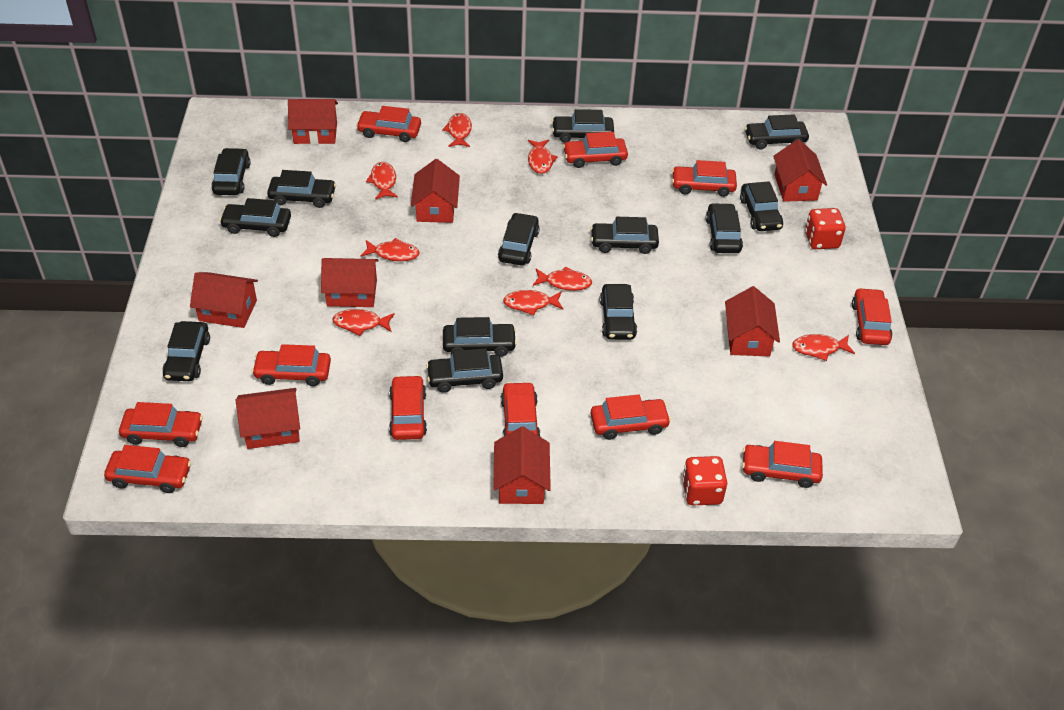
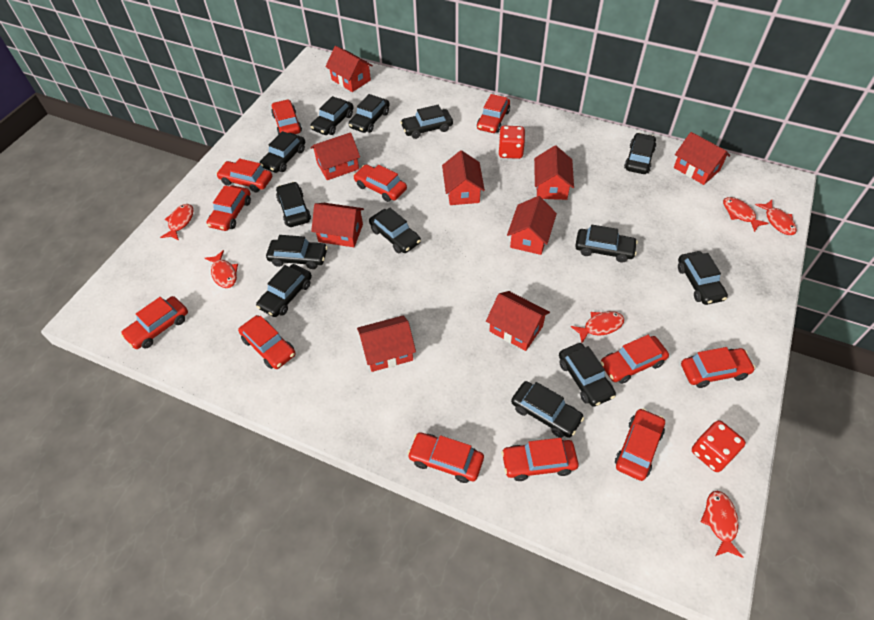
red car: [104,445,191,493] [119,402,203,447] [252,344,331,386] [356,106,421,142] [389,375,427,440] [501,382,541,437] [563,132,628,168] [590,394,671,440] [672,160,737,197] [742,441,823,488] [852,288,892,345] = 11 -> [121,296,188,349] [206,185,251,231] [216,158,272,193] [238,315,296,369] [271,99,302,134] [353,164,407,202] [408,432,484,483] [477,94,510,133] [501,438,579,481] [600,335,669,384] [615,408,665,481] [681,347,755,388] = 12
red fish: [332,309,394,336] [361,238,420,261] [366,162,398,199] [442,113,472,147] [503,290,563,316] [528,140,558,174] [533,266,592,291] [792,334,855,361] = 8 -> [160,204,194,240] [205,250,238,288] [571,311,624,343] [701,491,744,558] [723,197,769,232] [755,200,797,235] = 6
red house: [190,272,258,328] [236,388,300,449] [288,99,338,144] [321,258,379,307] [411,159,460,223] [493,427,551,504] [725,286,780,357] [773,139,827,202] = 8 -> [311,132,360,180] [311,203,364,247] [325,46,373,92] [357,315,416,372] [442,150,485,205] [486,291,550,351] [507,196,557,255] [534,146,574,200] [674,132,731,185] = 9

